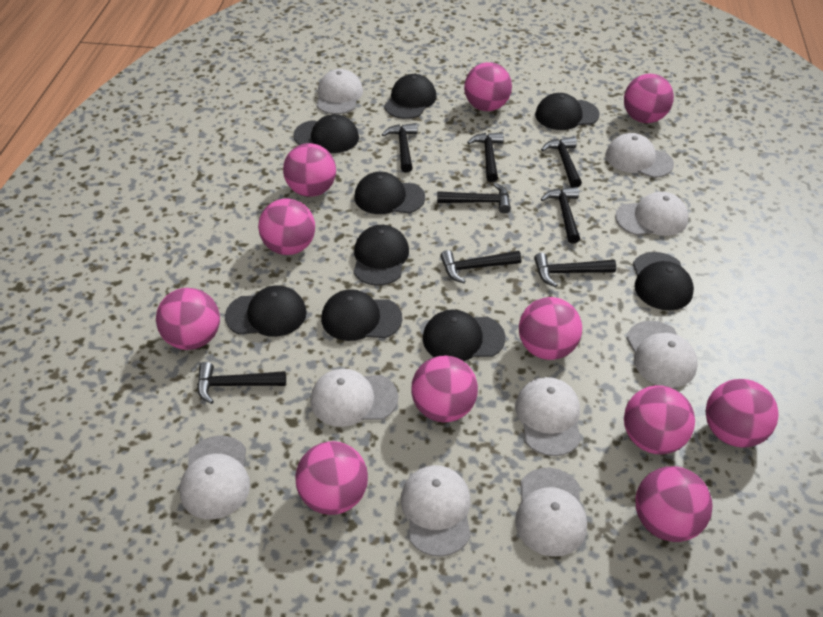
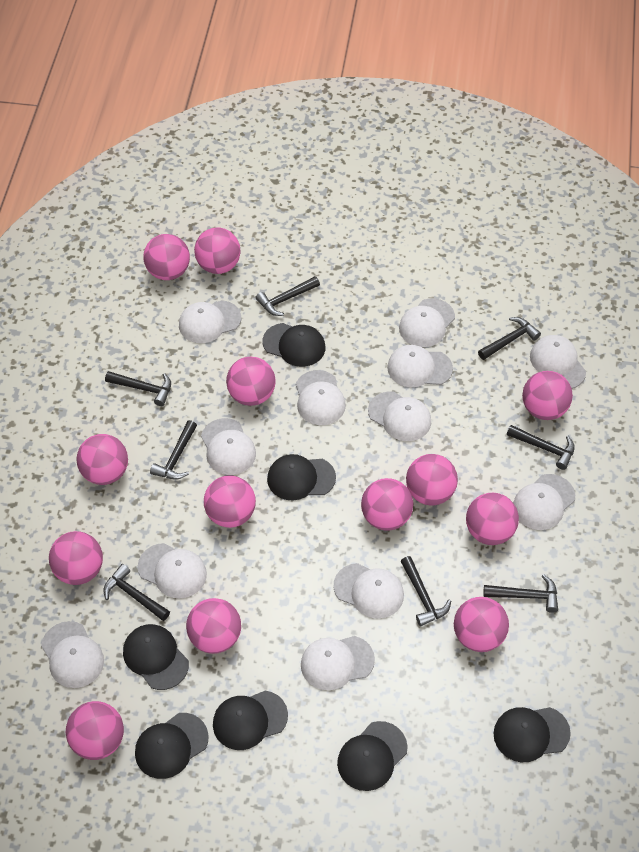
black cap: [225,285,307,337] [293,114,359,153] [322,289,402,341] [354,172,425,214] [354,225,409,286] [384,74,436,119] [423,310,505,361] [535,93,600,130] [633,252,694,310] = 9 -> [123,624,189,690] [135,713,209,779] [213,691,288,750] [263,323,325,367] [267,454,336,500] [337,721,408,791] [494,707,571,762] = 7
pink ball: [156,288,220,350] [258,198,315,255] [283,143,336,197] [295,441,368,515] [411,355,478,422] [464,62,512,111] [519,297,582,360] [624,74,674,123] [624,385,695,455] [635,466,713,542] [706,379,779,448] = 11 -> [49,531,103,585] [66,701,124,760] [76,434,128,485] [143,234,190,280] [186,598,241,654] [194,228,241,274] [204,475,256,528] [226,357,275,406] [361,478,413,531] [406,454,458,505] [454,597,509,652] [466,493,519,545] [522,371,573,420] = 13
white cap: [180,435,250,520] [311,369,398,427] [316,69,363,114] [401,465,471,557] [515,377,581,456] [515,467,587,557] [606,133,674,178] [615,192,688,236] [626,321,698,388] = 9 -> [41,621,104,688] [138,543,207,598] [179,300,241,343] [201,418,256,475] [296,370,346,425] [301,636,375,690] [334,563,404,619] [368,391,431,441] [387,345,453,387] [399,298,455,347] [513,474,575,530] [530,335,586,389] = 12

